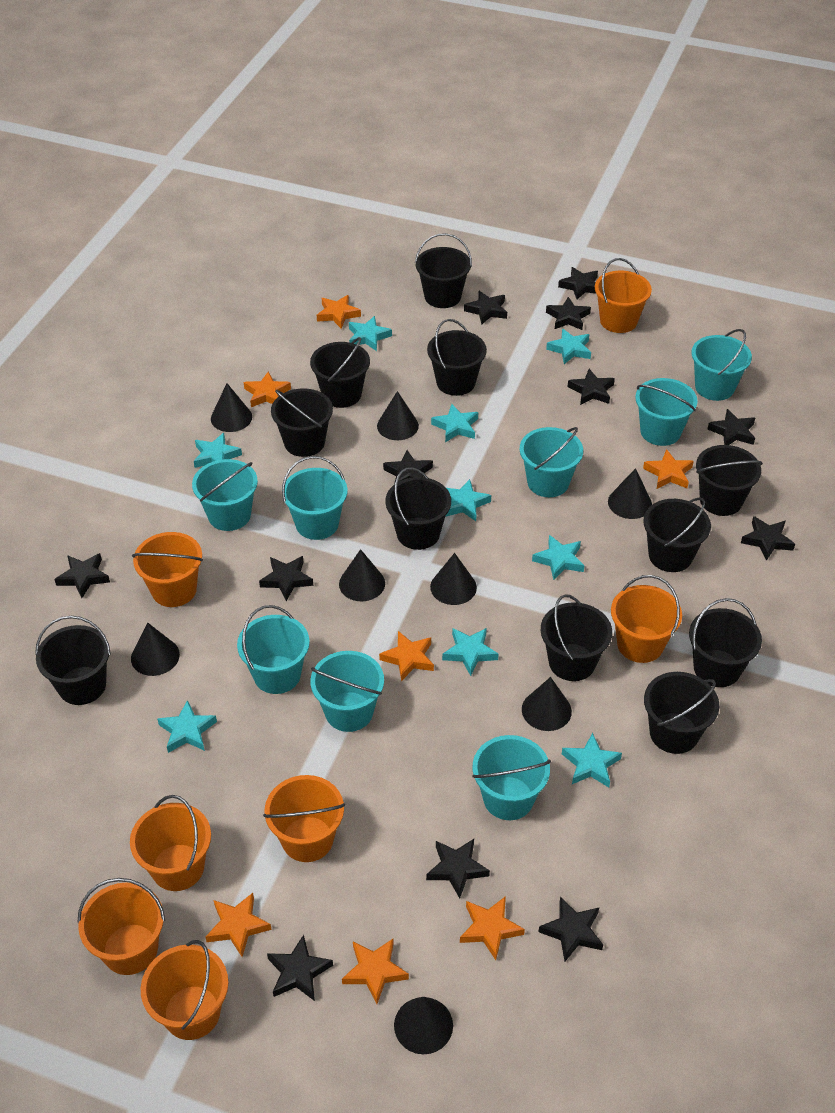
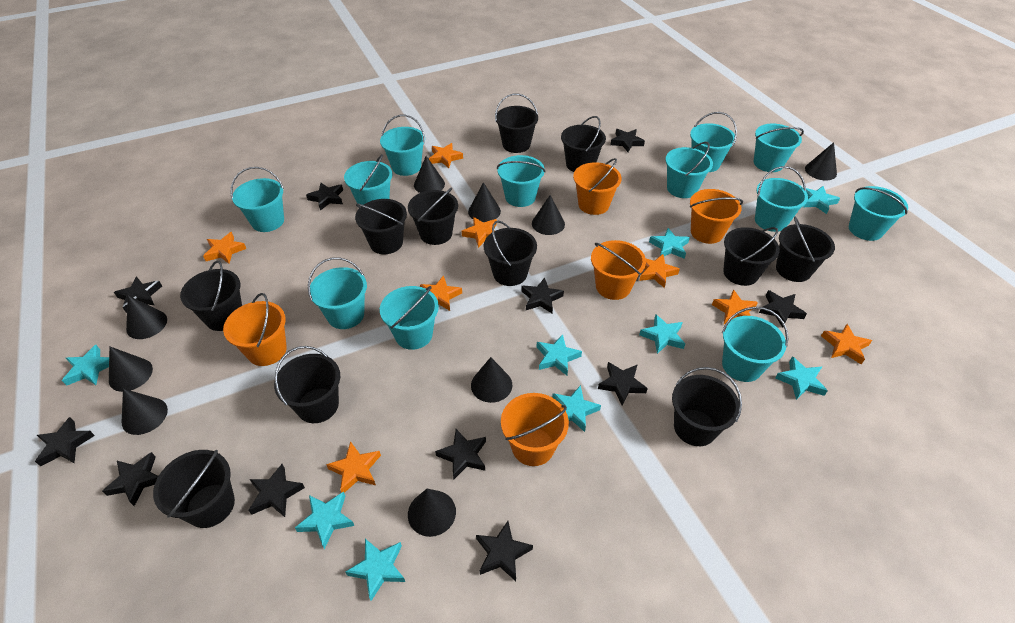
black cone: [131,622,180,676] [211,383,252,432] [339,549,385,601] [377,391,419,440] [394,997,453,1054] [430,553,477,605] [522,677,572,731] [608,468,652,519] = 8 -> [109,346,153,392] [122,389,168,435] [126,296,167,339] [408,489,456,537] [414,156,445,193] [468,182,501,222] [471,357,512,403] [532,195,565,235] [805,142,837,181] = 9
black star: [54,553,110,598] [259,556,313,601] [267,935,333,1001] [383,450,433,484] [426,839,490,898] [464,291,507,325] [538,897,603,962] [546,297,591,330] [558,267,598,300] [568,369,615,405] [707,409,755,445] [741,516,795,561] = 12 -> [35,417,95,467] [102,452,158,506] [114,276,162,313] [248,464,305,517] [306,183,343,211] [435,429,486,479] [476,521,533,581] [521,277,564,313] [598,362,648,405] [610,129,645,152] [759,290,807,328] = 11
orange bucket: [78,878,165,975] [130,795,211,891] [132,532,203,607] [141,940,228,1040] [263,775,345,862] [595,258,652,333] [611,575,682,663] = 7 -> [223,293,287,366] [501,393,569,466] [573,158,622,215] [591,240,646,300] [690,189,743,244] = 5
orange star: [205,893,271,957] [244,372,291,407] [317,295,361,329] [342,939,409,1004] [379,631,434,681] [460,896,525,960] [643,449,694,489] = 7 -> [203,232,246,264] [326,441,381,493] [420,275,462,311] [429,143,463,168] [462,217,497,248] [639,254,680,288] [712,289,758,324] [821,324,872,364] = 8
turquoise bucket: [192,459,258,531] [237,605,310,694] [282,456,348,540] [310,651,384,732] [472,735,551,820] [520,427,583,497] [635,378,698,446] [692,329,752,401] = 8 -> [230,167,284,232] [308,257,367,329] [344,154,392,207] [380,115,425,176] [380,286,439,350] [497,155,545,207] [665,142,713,198] [690,112,737,172] [722,307,788,382] [754,124,804,172] [755,166,808,232] [849,186,908,241] = 12

